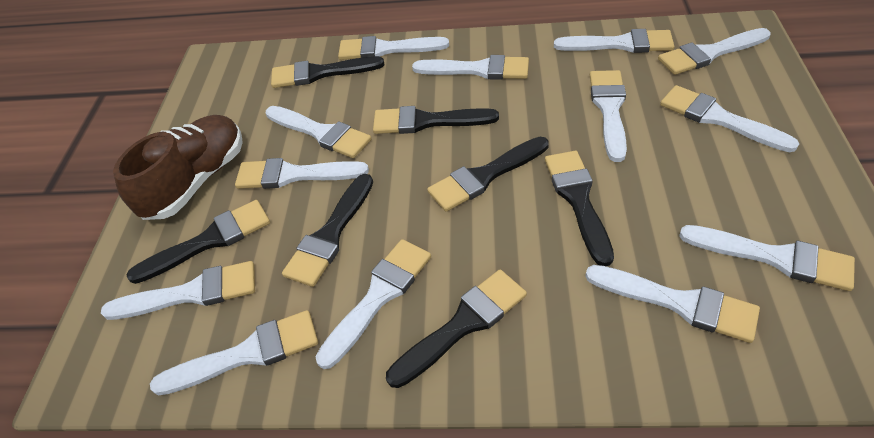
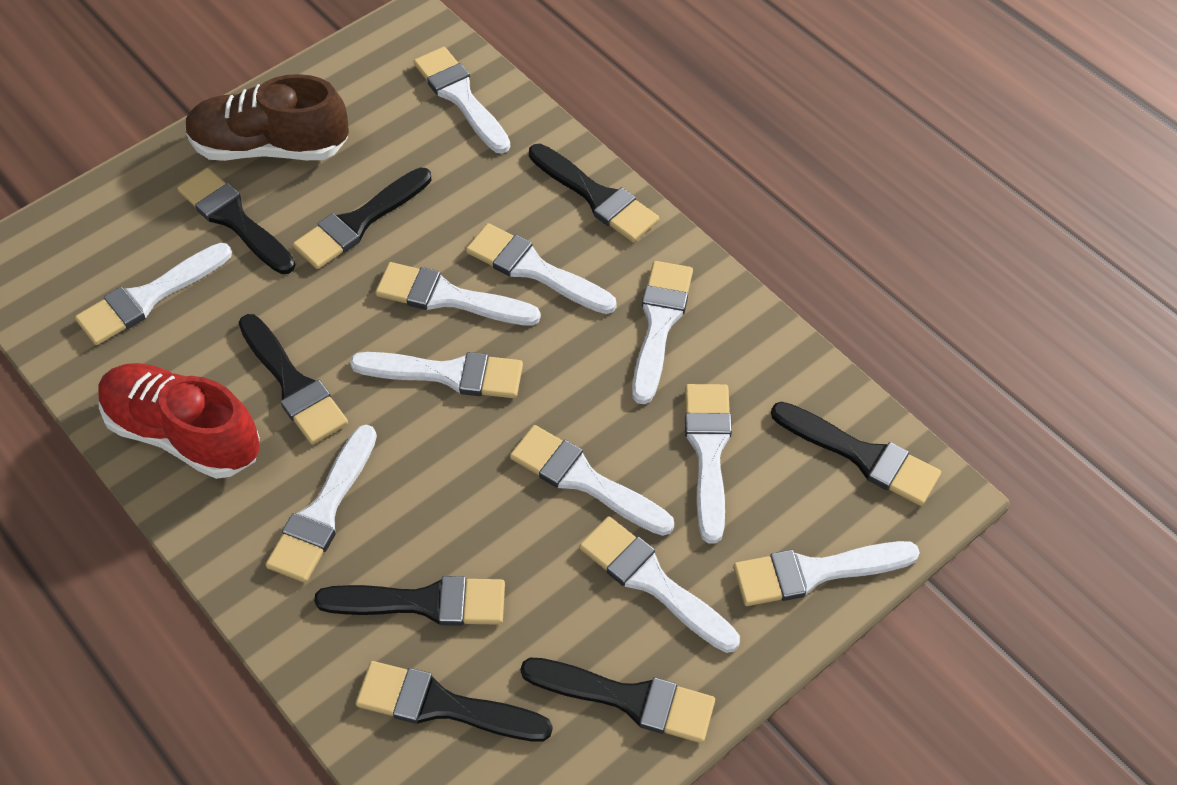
black brush: [127,200,270,284] [271,56,384,88] [282,174,373,287] [373,106,499,134] [386,270,527,388] [427,137,549,212] [545,151,614,266] = 7 -> [178,168,296,274] [239,314,348,444] [293,167,431,269] [314,576,505,626] [356,661,553,742] [520,658,715,743] [529,144,659,242] [771,402,941,506] = 8
red shoe: none = 0 -> [98,363,260,479] = 1
white brush: [101,261,255,320] [150,310,318,396] [235,158,369,189] [266,106,371,158] [316,239,431,369] [338,36,449,60] [412,55,529,80] [554,29,674,53] [585,265,760,343] [590,70,627,162] [658,28,770,75] [660,85,799,152] [679,225,855,291] = 13 -> [75,243,232,345] [265,424,377,583] [350,352,523,398] [375,262,541,326] [414,47,510,153] [466,223,617,314] [510,425,674,536] [579,516,740,653] [632,261,693,404] [685,384,732,543] [733,541,920,606] = 11

